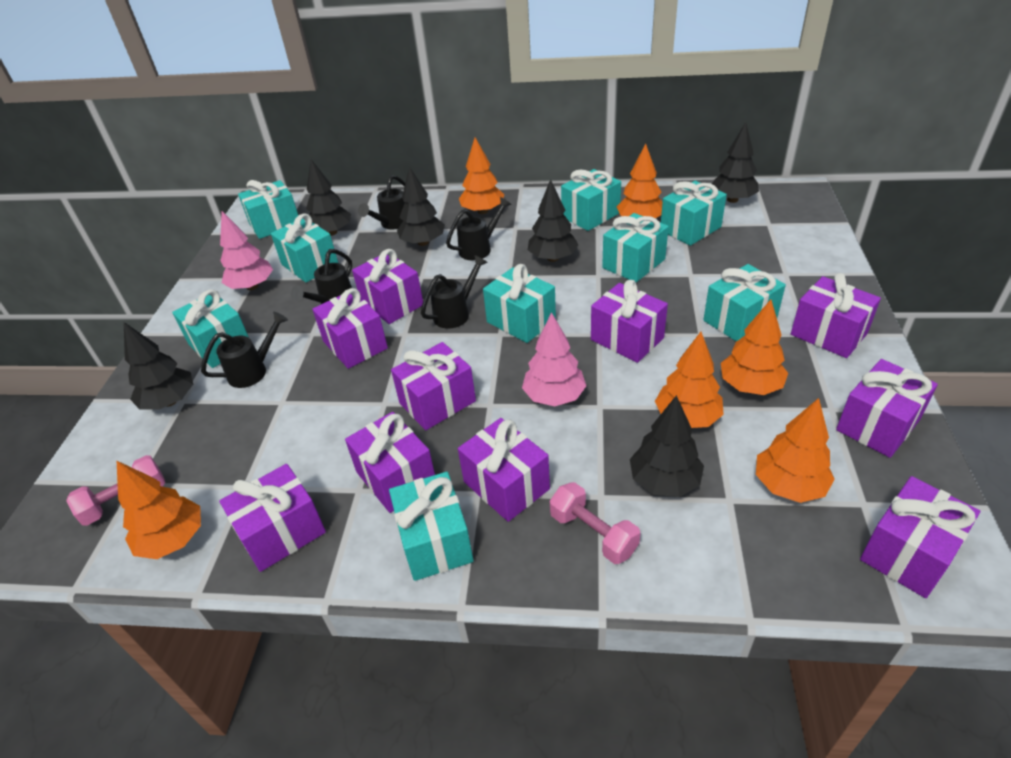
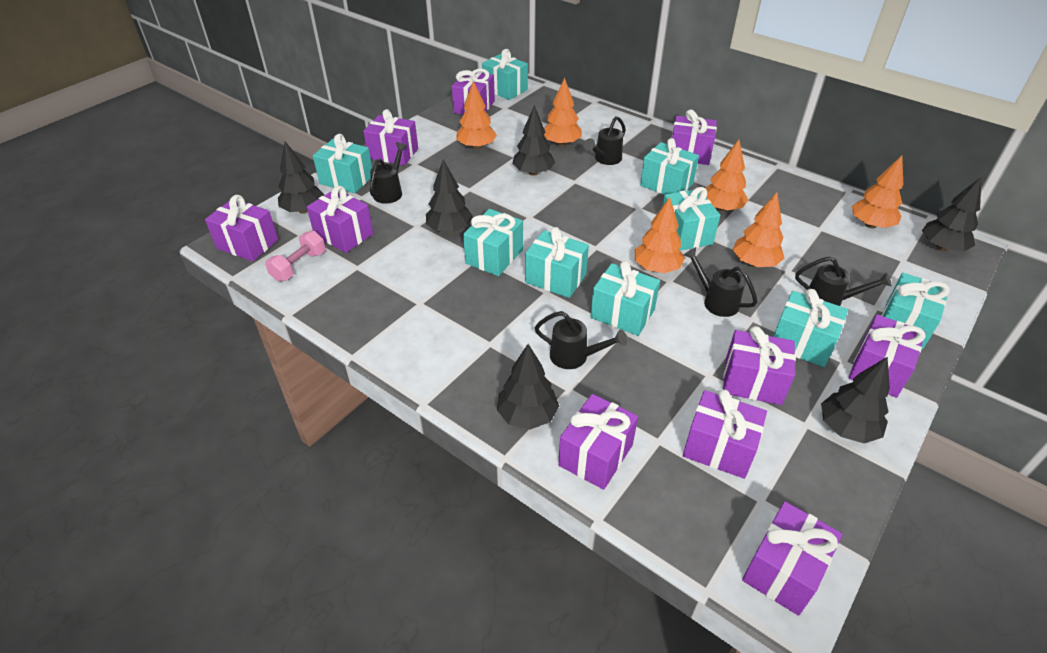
pink dumbbell: [66,455,165,526] [550,482,641,564] = 2 -> [265,231,326,281] = 1
pink tree: [220,211,273,290] [522,312,586,406] = 2 -> none = 0

